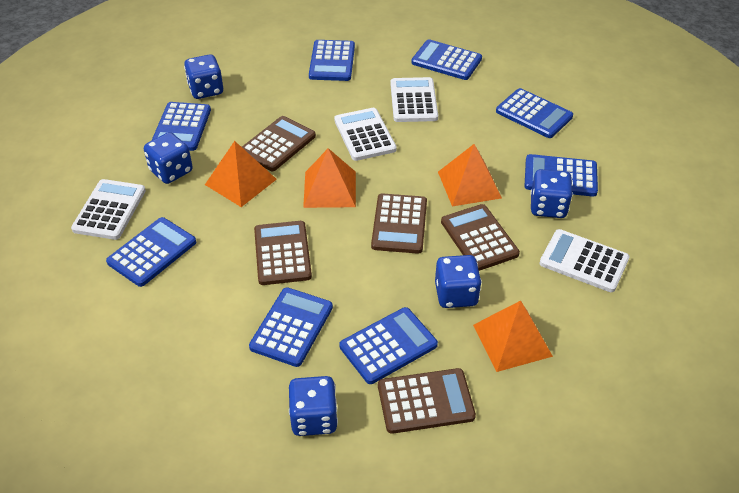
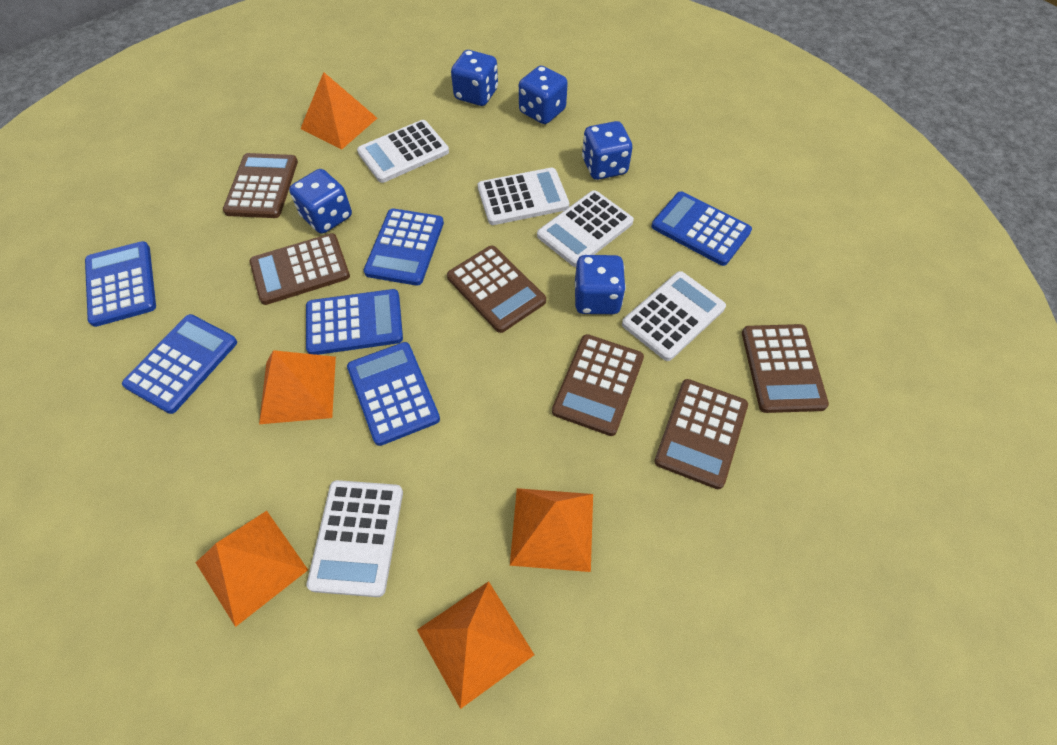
blue calculator: [106,217,196,287] [151,102,211,151] [249,287,333,367] [309,40,355,81] [340,307,438,384] [411,40,482,80] [496,88,573,138] [524,154,598,197] = 8 -> [85,241,156,327] [122,314,237,414] [306,289,403,355] [347,342,440,446] [364,209,444,286] [652,191,752,266] = 6
brown calculator: [242,116,316,171] [254,221,312,285] [371,193,427,254] [378,368,476,434] [441,204,520,271] = 5 -> [223,153,298,218] [250,233,350,305] [447,246,546,333] [552,334,644,436] [654,379,748,489] [742,324,829,413] = 6
orange pyramid: [205,141,277,207] [303,148,356,208] [438,144,502,207] [473,301,553,372] = 4 -> [196,511,308,627] [259,350,336,424] [300,72,377,150] [417,581,534,709] [510,488,593,572] = 5
white calculator: [71,179,146,240] [334,108,397,161] [390,77,438,122] [539,229,630,292] = 4 -> [307,480,403,597] [357,120,449,183] [478,167,569,225] [537,190,634,267] [622,271,726,361] = 5

